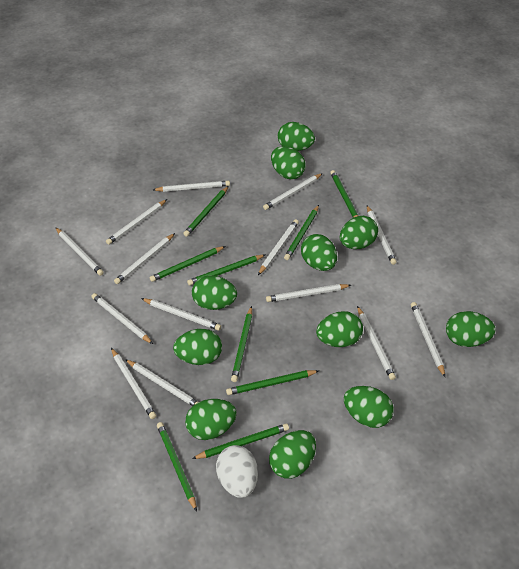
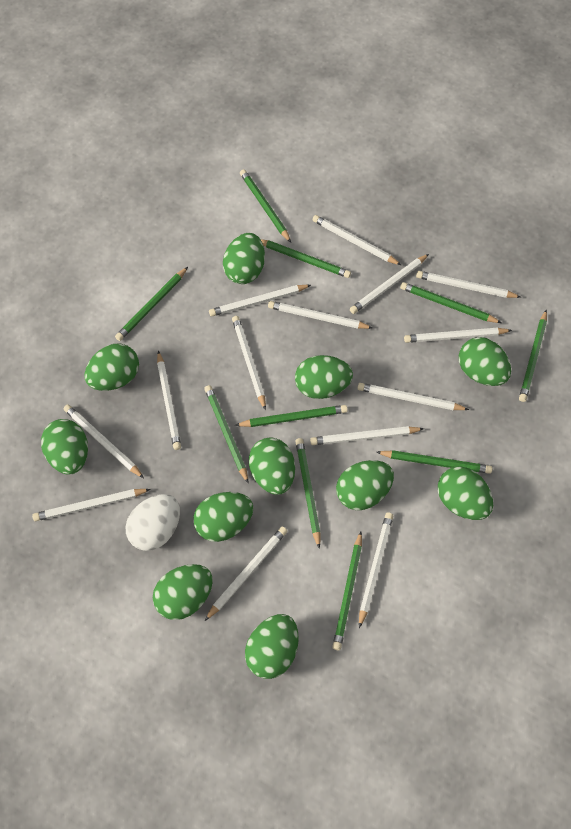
green pencil: [150,246,225,282] [157,422,197,512] [183,186,229,237] [187,254,266,286] [192,423,289,459] [226,370,319,395] [231,306,252,382] [284,205,319,260] [330,170,358,218] = 9 -> [115,267,188,341] [204,385,249,484] [235,405,348,427] [240,169,291,242] [260,239,351,278] [295,438,321,549] [332,532,362,650] [376,450,492,474] [400,282,502,323] [519,310,547,402] = 10

